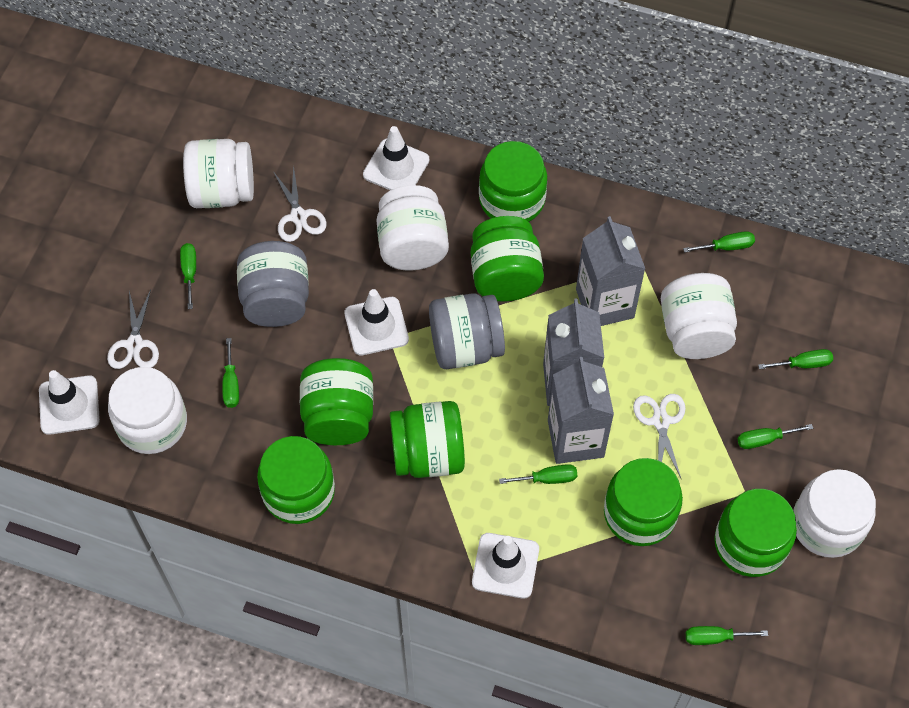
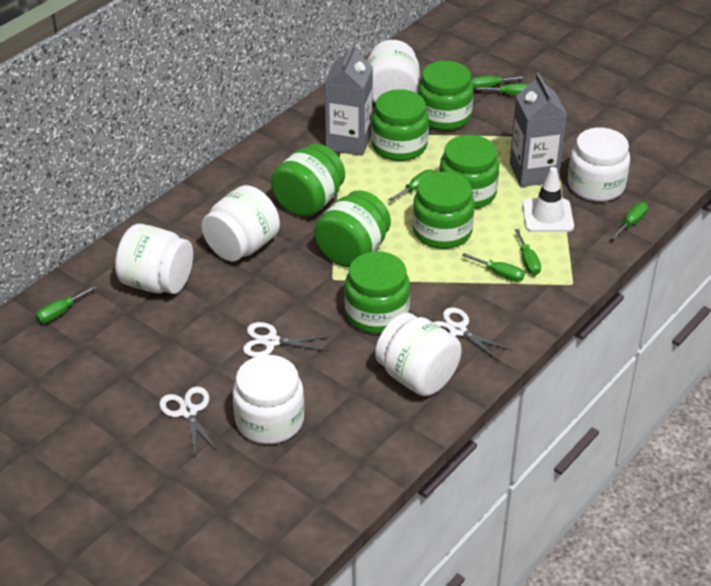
grey carton: [543,298,604,406] [548,357,614,464] [576,216,645,326] = 3 -> [325,43,373,156] [510,72,567,187] = 2
grey jar: [237,241,309,327] [429,293,505,369] = 2 -> none = 0
white jar: [108,367,187,454] [183,139,254,208] [376,185,449,270] [661,273,737,359] [793,469,876,558] = 5 -> [115,224,193,294] [201,185,280,261] [233,355,305,444] [367,40,420,103] [375,313,462,396] [568,128,630,202] = 6
white traffic cone: [39,370,100,435] [344,289,409,355] [363,126,430,190] [472,533,539,599] = 4 -> [522,167,574,232] = 1

